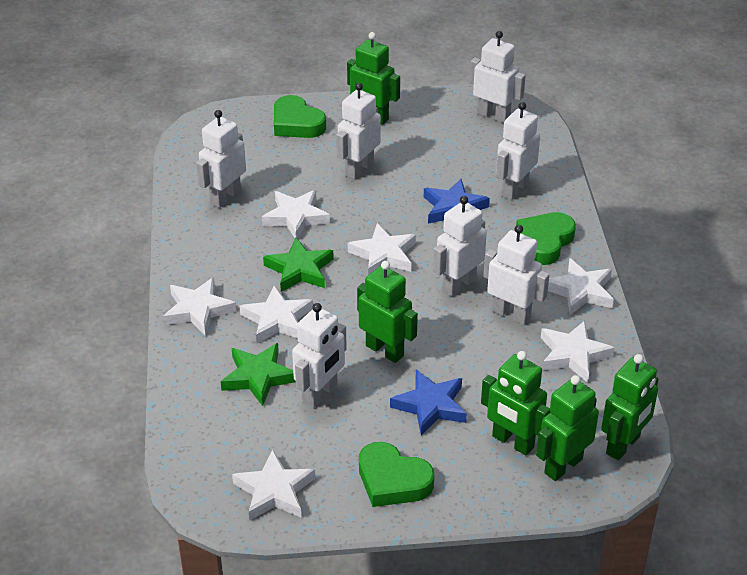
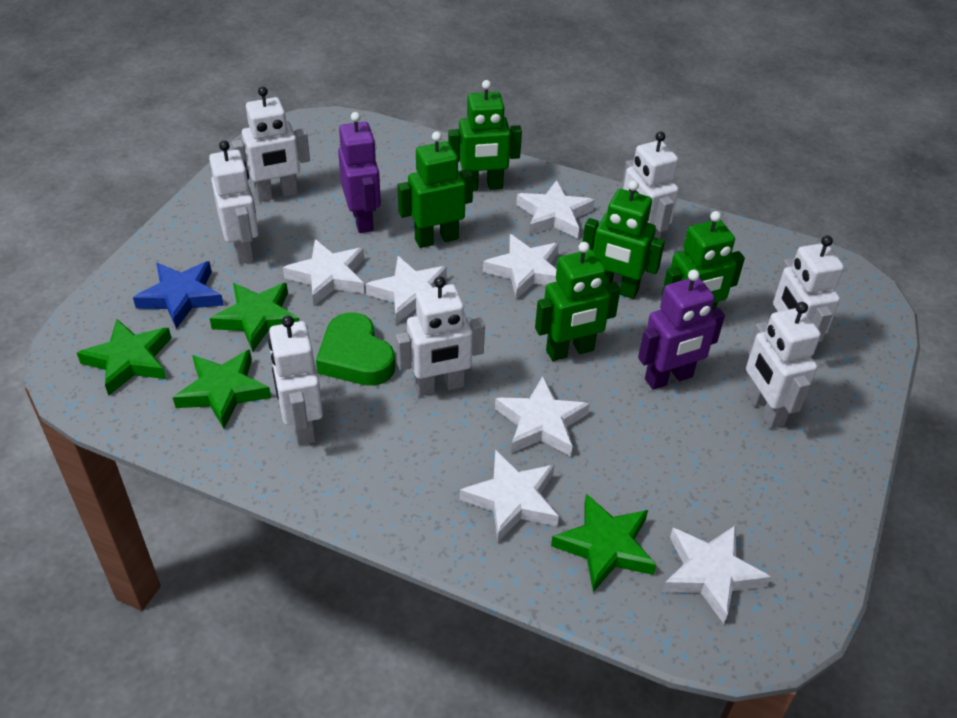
blue star: [390,369,467,435] [424,179,490,224] = 2 -> [133,261,224,329] = 1
green heart: [274,95,326,138] [359,442,434,507] [516,212,576,265] = 3 -> [316,312,395,386] = 1
green star: [221,343,296,406] [263,238,334,292] = 2 -> [77,319,172,396] [173,349,271,429] [209,283,299,351] [551,493,656,592] = 4
purple robot: none = 0 -> [338,112,381,233] [638,270,725,390] = 2

